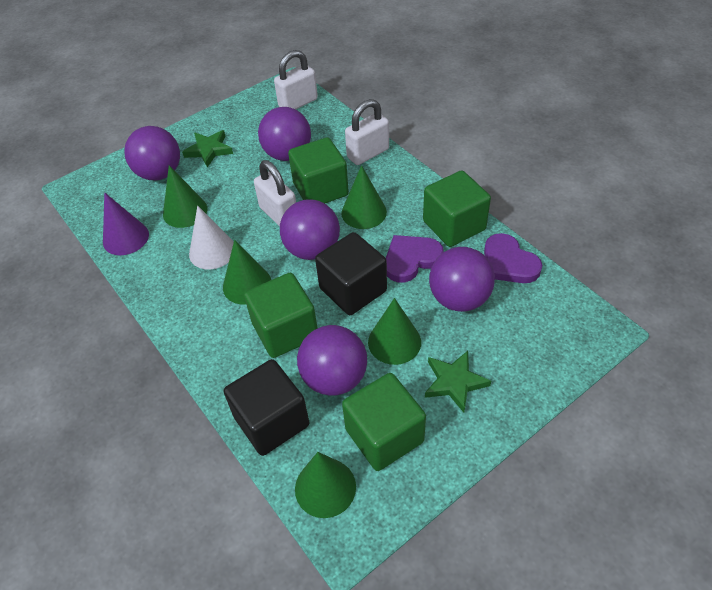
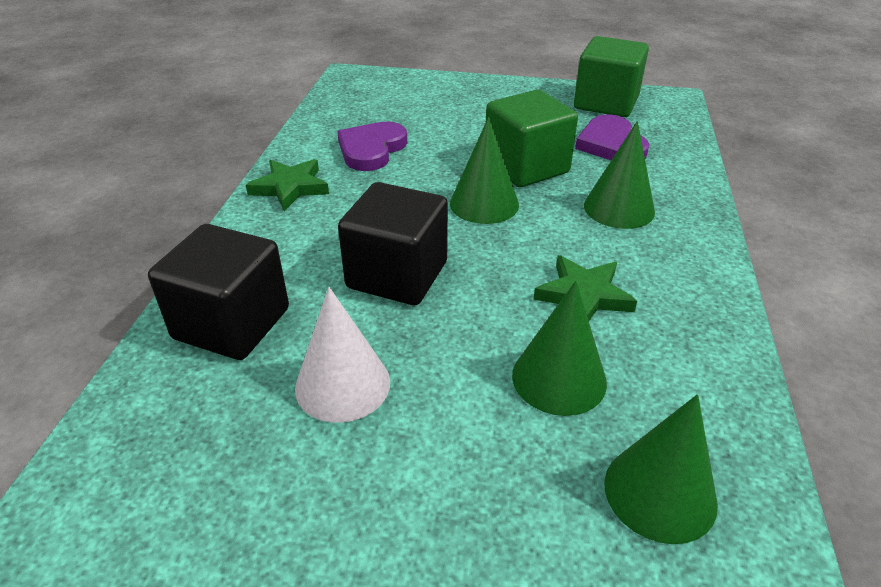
green cone: [163,165,207,228] [223,240,271,305] [295,452,356,518] [341,165,387,229] [368,298,421,365] = 5 -> [450,117,519,224] [512,281,607,416] [584,121,655,229] [604,394,718,544] = 4
green cube: [244,273,318,358] [288,137,349,203] [342,373,426,471] [423,170,491,247] = 4 -> [486,90,578,187] [574,36,649,117] = 2
purple ball: [124,126,180,180] [258,107,311,161] [280,199,340,260] [297,325,367,396] [429,247,495,312] = 5 -> none = 0
purple cone: [103,192,149,255] = 1 -> none = 0
white padlock: [254,160,296,227] [274,50,318,109] [345,99,389,165] = 3 -> none = 0

